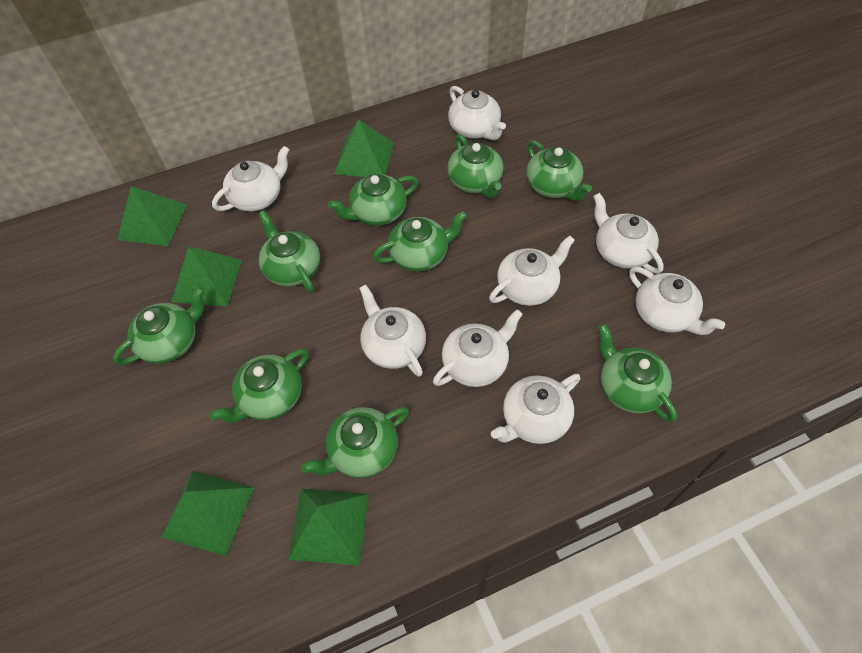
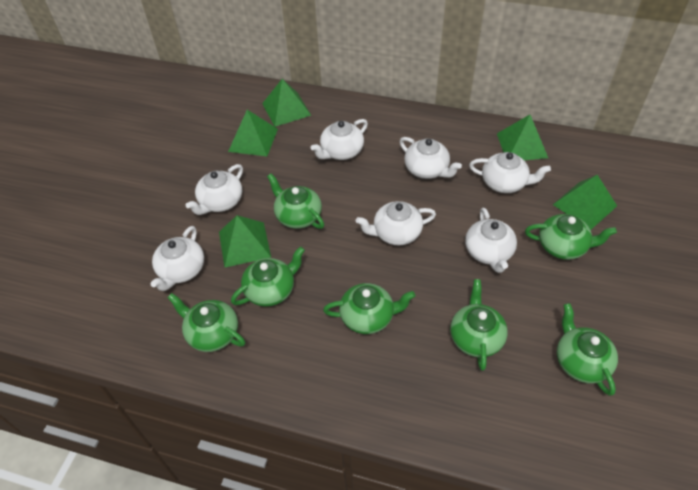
green teapot: [113,286,205,365] [209,348,309,423] [258,210,320,292] [301,407,409,478] [328,174,418,226] [373,211,467,272] [447,134,504,198] [526,140,592,201] [598,324,677,422] = 9 -> [167,293,245,352] [231,246,305,307] [267,174,324,229] [323,283,415,334] [450,279,508,371] [525,214,617,260] [557,303,618,396] = 7
white teapot: [212,146,290,211] [359,284,426,377] [433,309,523,387] [448,86,506,140] [489,236,575,306] [491,374,580,444] [593,193,664,274] [629,267,725,335] = 8 -> [150,226,204,291] [186,164,243,215] [311,119,368,160] [356,201,436,245] [399,137,462,179] [465,208,517,273] [469,152,551,193] = 7

